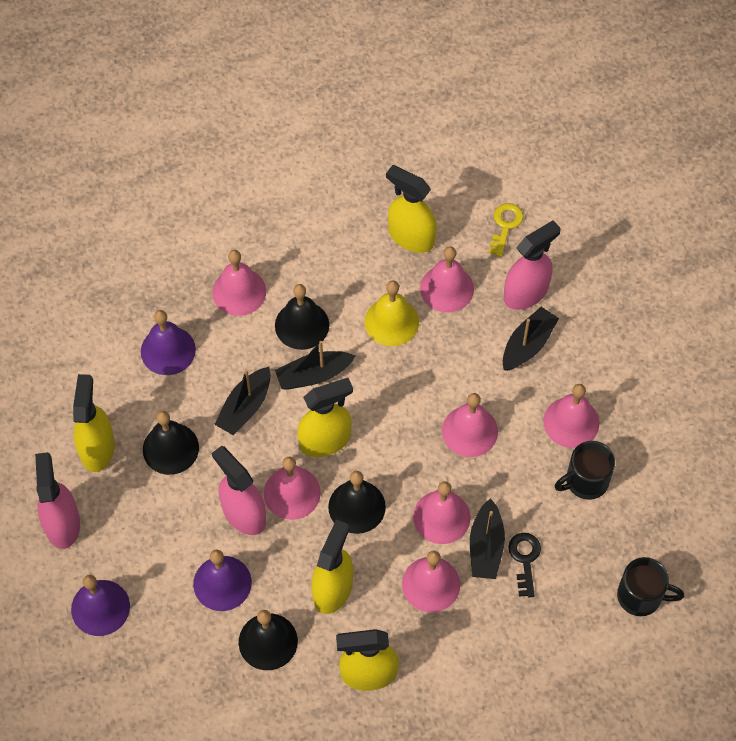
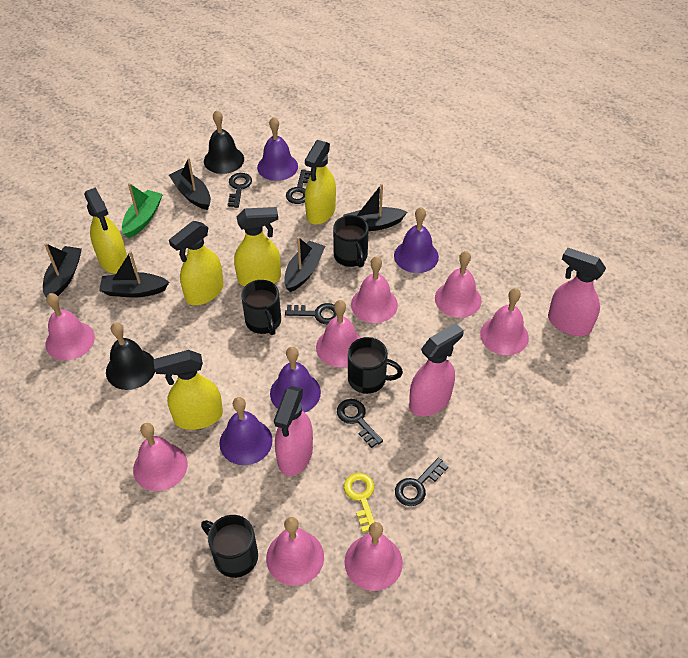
black bell: [143,411,199,475] [239,610,298,670] [275,284,329,350] [328,471,386,534] = 4 -> [106,322,155,390] [204,110,244,174] = 2
black boat: [214,367,271,435] [275,341,355,390] [470,498,505,579] [503,307,559,371] = 4 -> [43,243,82,298] [99,251,169,297] [169,158,211,210] [284,237,325,292] [343,184,407,231] = 5
black key: [508,533,541,597] = 1 -> [228,173,252,208] [285,303,337,324] [286,169,311,204] [337,399,383,448] [395,458,448,506] = 5
black mug: [555,441,615,500] [617,557,684,616] = 2 -> [201,515,258,578] [241,280,281,335] [333,215,369,268] [348,337,403,394] = 4
green boat: none = 0 -> [122,183,163,238] = 1
pink bell: [212,250,266,316] [264,456,321,520] [402,551,460,612] [413,481,471,544] [420,246,474,313] [442,393,498,457] [543,384,599,448] = 7 -> [46,293,95,360] [133,423,188,491] [266,517,324,586] [316,300,361,367] [344,522,403,591] [351,256,398,323] [435,251,482,318] [480,288,529,355] = 8
purple bell: [71,575,130,636] [141,310,196,375] [193,549,252,611] = 3 -> [219,397,273,465] [257,117,298,181] [270,347,321,412] [394,207,439,273] = 4
yellow bell: [365,281,419,346] = 1 -> none = 0

